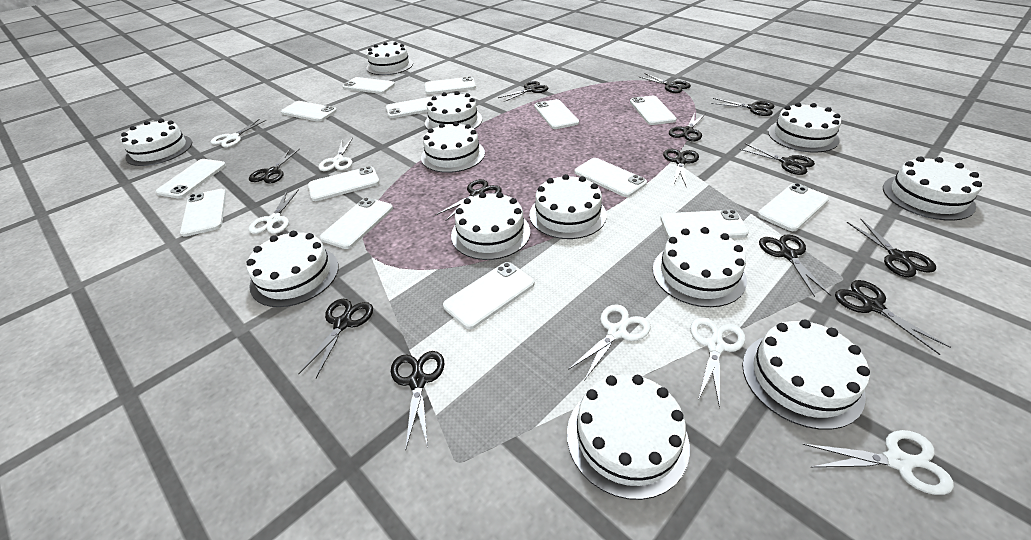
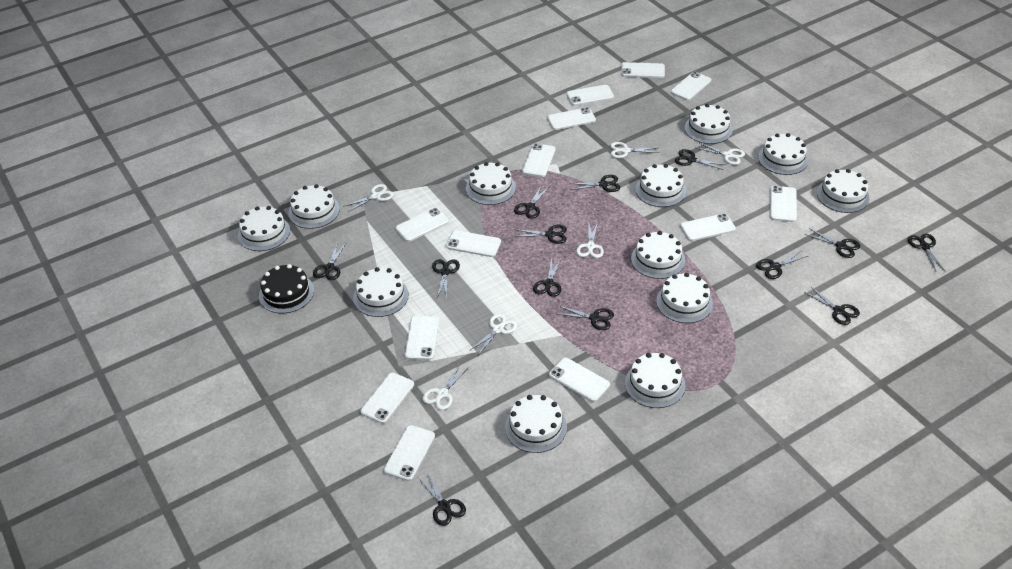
black cake: none = 0 -> [259,264,314,314] = 1
white phone: [156,159,226,198] [180,189,226,237] [281,101,337,122] [308,166,380,201] [320,197,393,249] [342,77,395,94] [386,96,436,118] [425,76,476,94] [443,262,535,329] [534,99,579,129] [574,158,647,197] [630,96,677,125] [660,210,749,239] [758,183,829,231] = 14 -> [361,373,414,424] [384,425,435,481] [395,208,449,242] [405,316,439,360] [446,230,501,257] [522,143,556,177] [547,107,596,130] [549,358,610,402] [566,85,614,106] [621,62,665,78] [671,72,711,100] [680,214,736,241] [770,186,797,222] = 13

